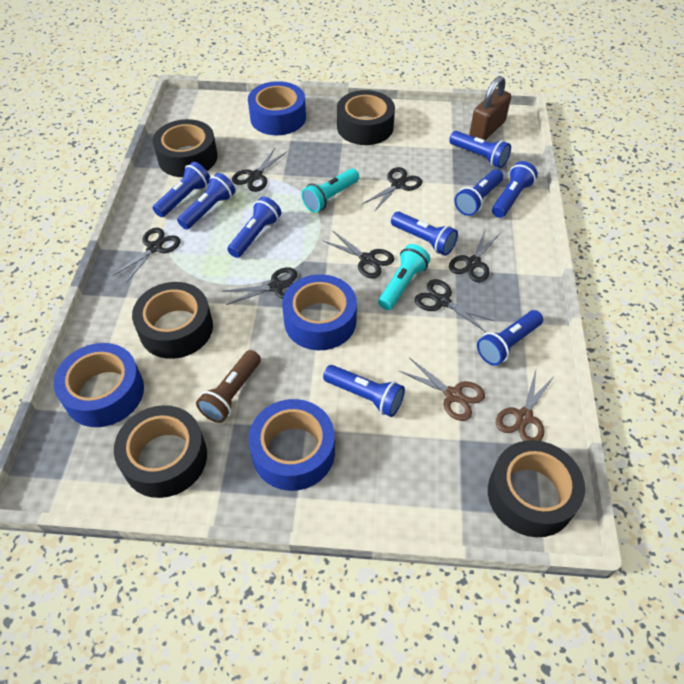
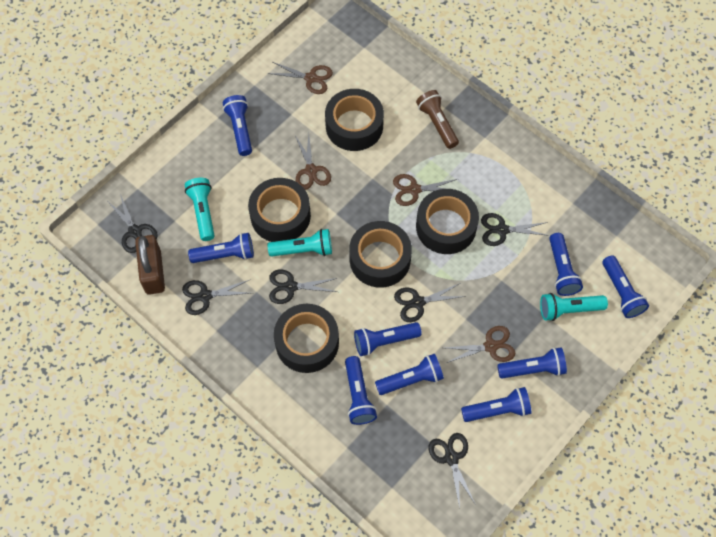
black scissors: [113,228,180,283] [225,267,297,305] [232,148,287,192] [322,231,394,278] [362,167,422,212] [414,279,494,332] [449,228,500,282] = 7 -> [108,194,158,253] [182,279,251,315] [269,269,337,304] [394,283,466,322] [428,433,476,508] [481,213,550,246] = 6
blue tape: [53,343,144,427] [248,81,306,135] [248,399,335,491] [282,274,357,350] = 4 -> none = 0
brown scissors: [399,358,485,421] [496,370,553,441] = 2 -> [268,62,333,94] [295,133,331,190] [393,174,457,206] [445,326,515,363] = 4
turquoise flashlight: [301,168,359,212] [378,244,430,310] = 2 -> [185,178,215,241] [268,229,332,257] [540,293,608,321] = 3

